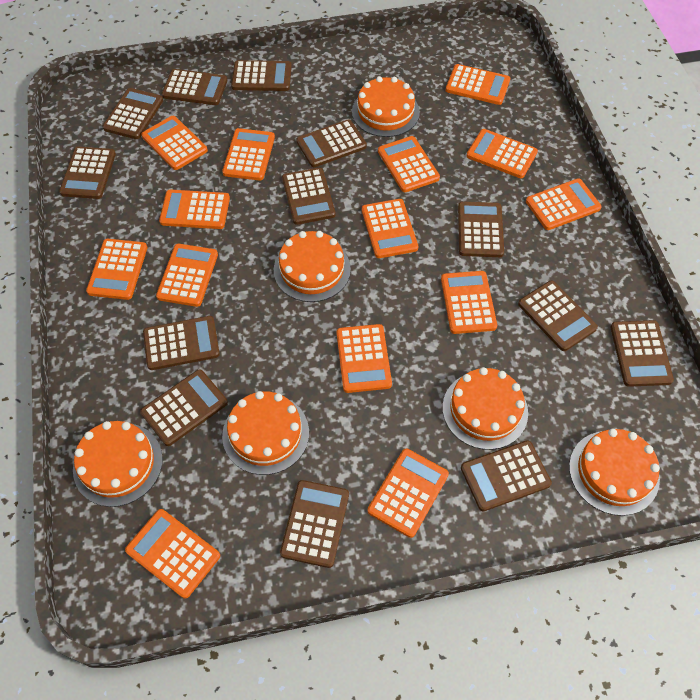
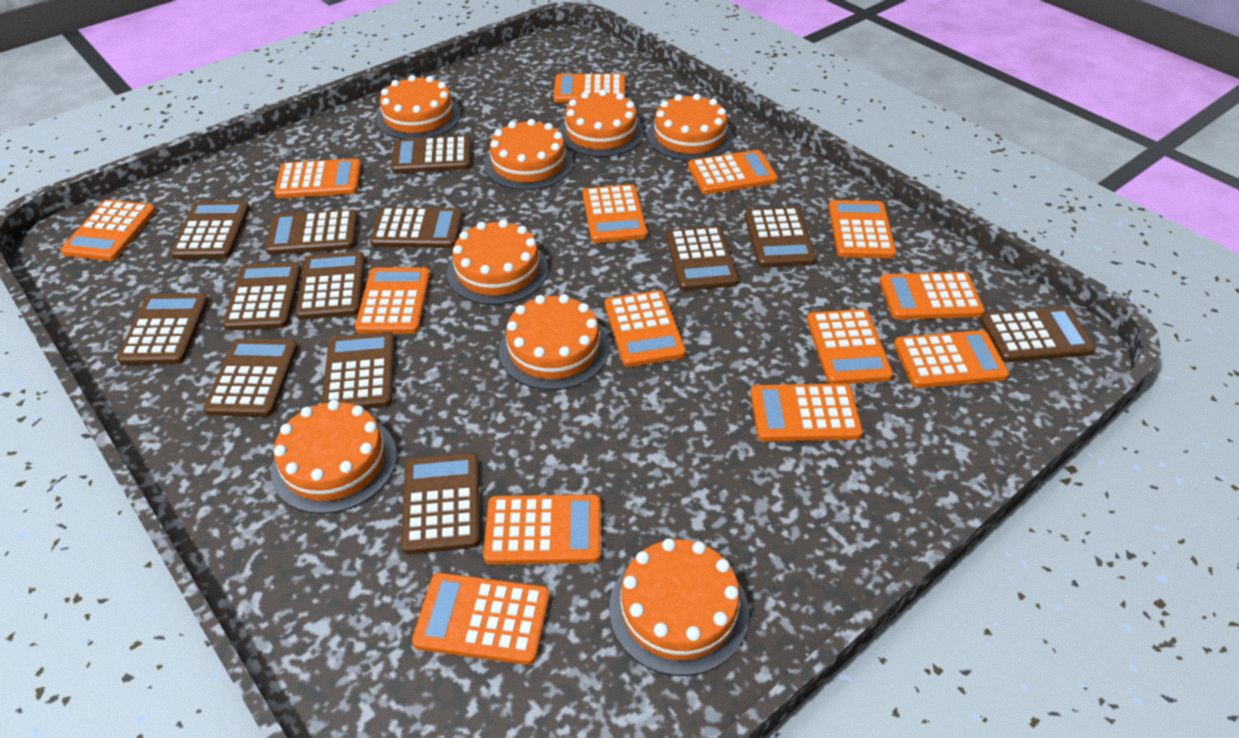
orange cake: [73,421,163,507] [222,391,309,475] [274,231,351,302] [352,76,420,137] [443,367,528,450] [569,429,660,516] = 6 -> [271,400,397,514] [376,75,461,139] [447,220,548,305] [484,119,573,190] [499,294,609,390] [559,89,644,157] [609,538,749,676] [647,94,733,161] = 8

